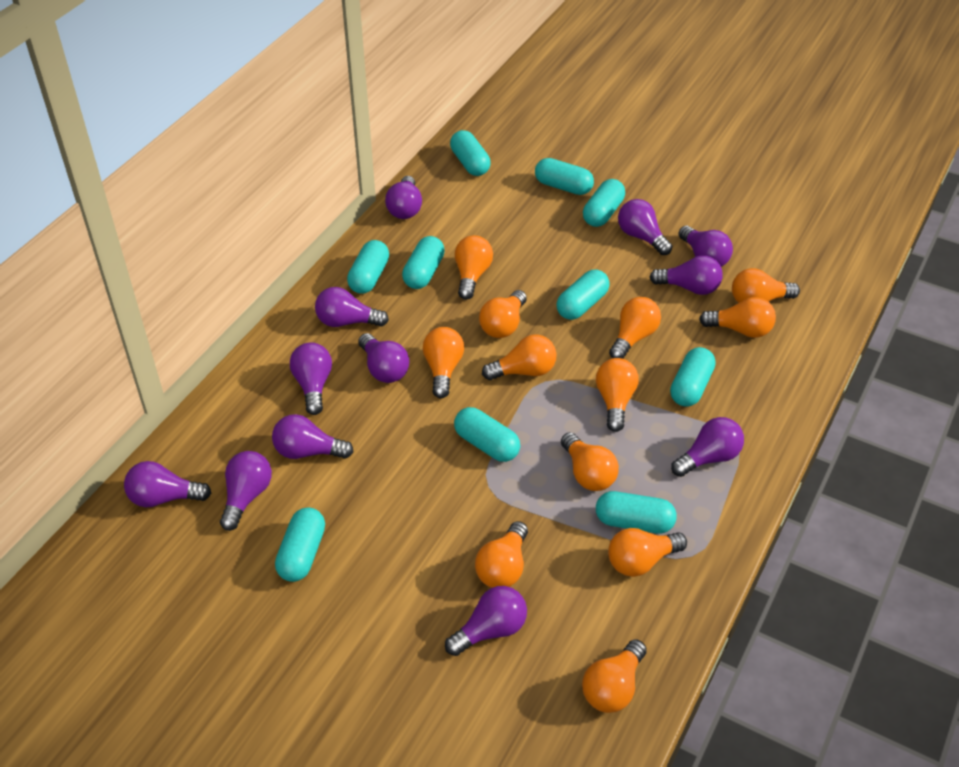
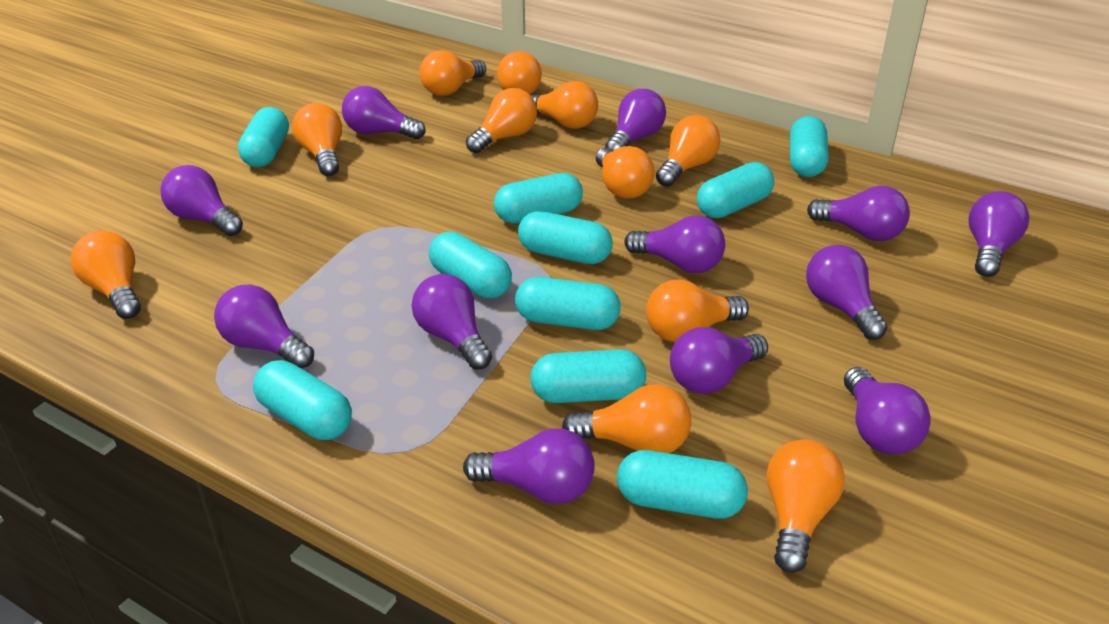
orange light bulb: [423,327,464,398] [455,235,493,300] [475,521,528,588] [479,290,527,338] [482,335,557,380] [561,432,619,491] [582,639,647,713] [596,358,639,432] [608,528,687,577] [609,297,661,359] [699,297,776,338] [732,268,800,303] = 12 -> [71,230,141,319] [292,103,342,176] [420,50,486,96] [466,88,537,153] [497,51,542,94] [530,81,598,129] [562,384,691,453] [596,146,655,199] [646,279,749,342] [656,115,720,187] [767,440,845,573] = 11

